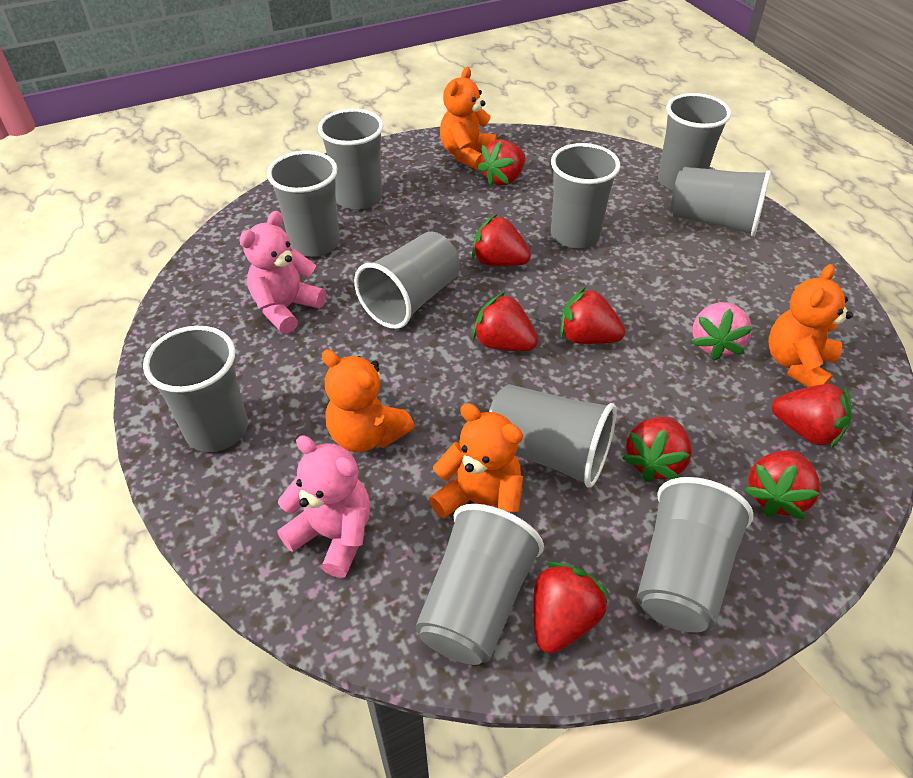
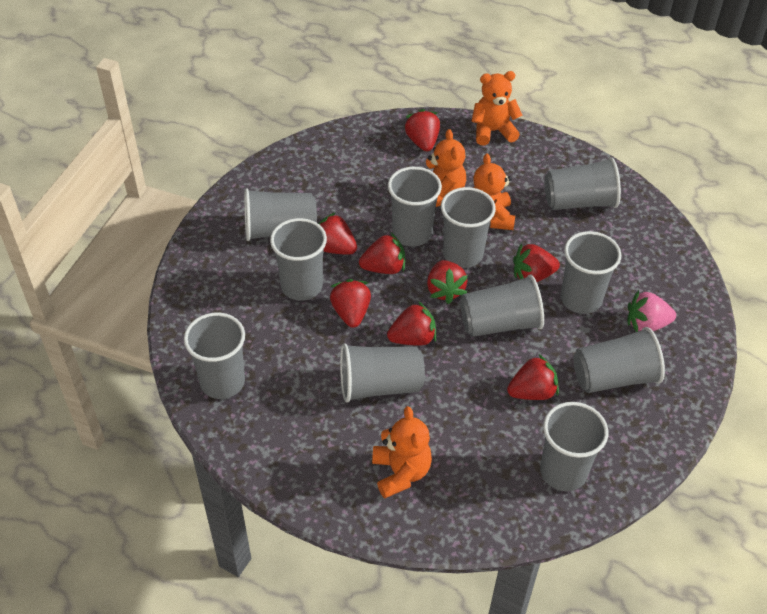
grey cup: [143,326,248,452] [267,151,340,257] [318,109,384,210] [354,232,460,329] [415,504,544,665] [489,384,617,488] [551,143,620,248] [637,477,754,633] [658,93,731,190] [671,167,771,237] = 10 -> [184,313,245,399] [244,188,317,241] [270,218,327,301] [340,343,425,403] [388,167,442,246] [441,187,496,268] [460,275,544,337] [540,402,608,491] [544,157,621,210] [561,231,621,314] [573,327,665,393] = 11
pink teddy bear: [239,211,326,334] [278,435,371,578] = 2 -> none = 0

